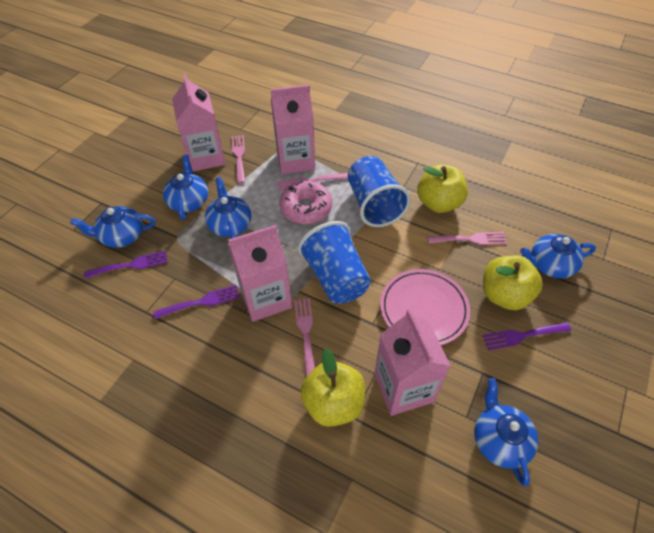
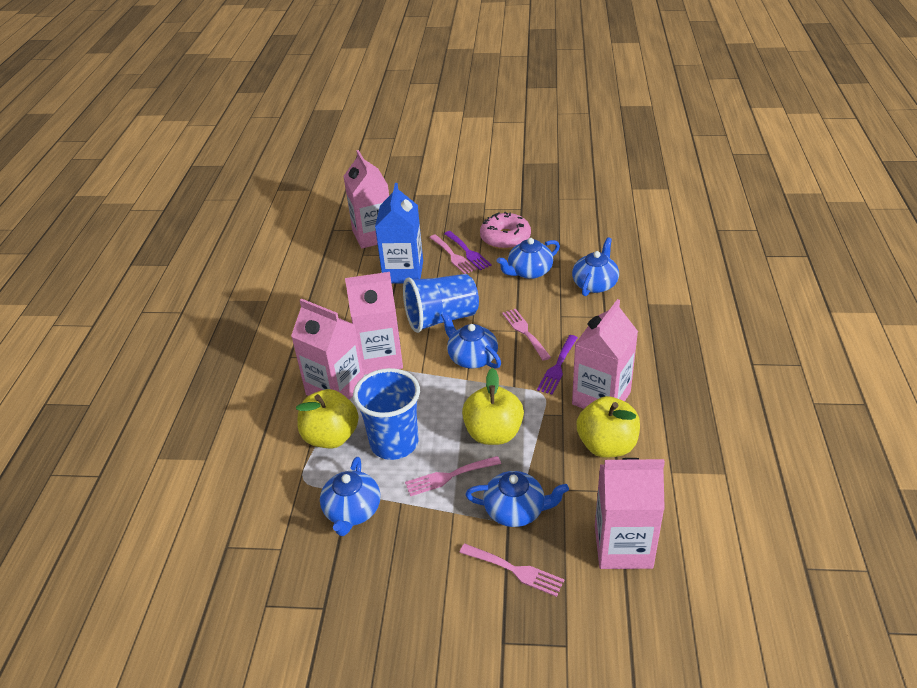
blue carton: none = 0 -> [375,183,423,284] = 1
pink carton: [172,73,226,172] [228,225,292,322] [270,85,315,174] [374,309,451,416] = 4 -> [291,298,364,400] [343,150,389,249] [345,272,403,375] [572,299,638,409] [595,458,665,569] = 5
pink plate: [380,269,470,345] = 1 -> none = 0
purple fork: [84,251,168,278] [153,285,240,319] [482,322,571,350] = 3 -> [444,231,492,270] [537,335,578,395] = 2

